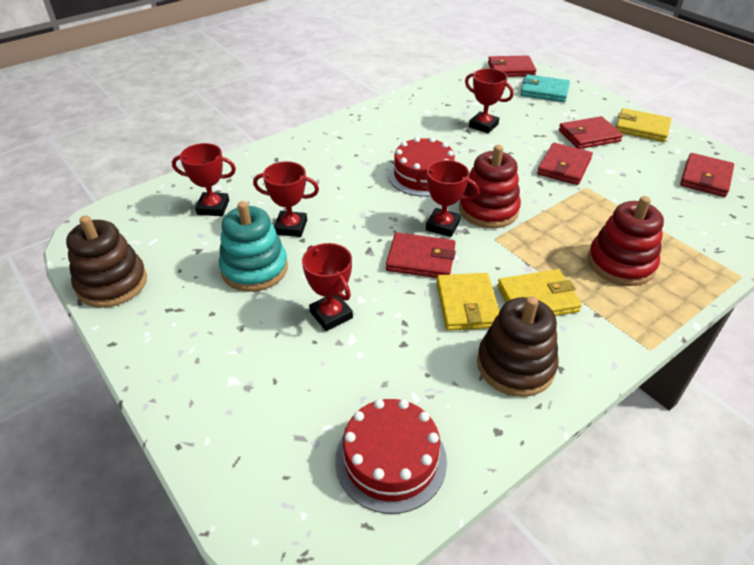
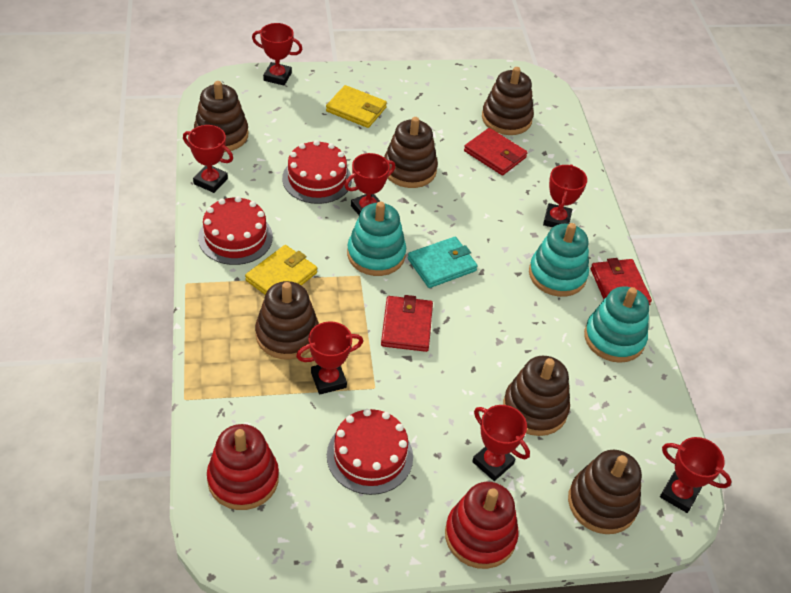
brown stacking toy: [66,216,147,308] [477,296,559,397] = 2 -> [194,81,248,152] [255,281,319,360] [384,117,438,188] [482,67,534,135] [503,356,570,436] [568,450,642,534] = 6
red cake: [335,399,447,514] [388,137,455,197] = 2 -> [198,196,273,265] [282,140,352,204] [327,409,413,495] = 3
red trophy: [172,143,236,216] [253,161,319,237] [302,243,353,331] [415,160,479,237] [465,68,514,133] = 5 -> [183,125,233,193] [252,23,302,86] [296,321,363,395] [344,153,395,215] [472,405,530,481] [543,164,587,228] [660,437,732,513] = 7
red wallet: [386,232,456,278] [488,56,536,77] [537,143,593,185] [559,116,623,149] [680,153,734,197] = 5 -> [381,295,433,352] [464,128,528,175] [591,258,652,305] = 3
turquoise stacking toy: [219,201,288,292] = 1 -> [347,201,406,276] [529,223,589,297] [584,286,649,363] = 3
yellow wallet: [436,273,500,331] [497,269,582,316] [616,108,671,142] = 3 -> [245,245,317,295] [326,85,387,128] = 2

